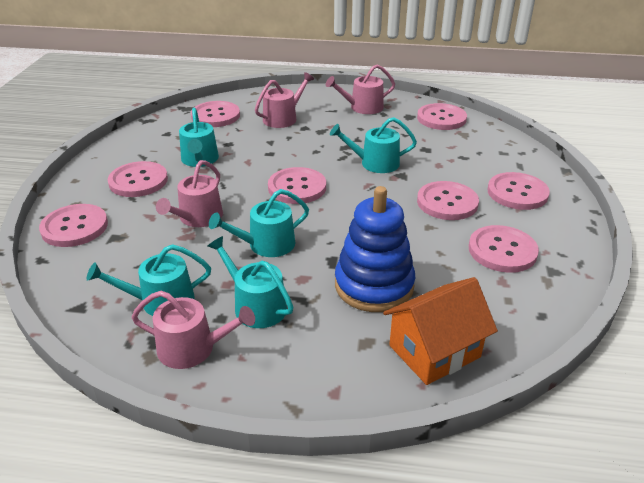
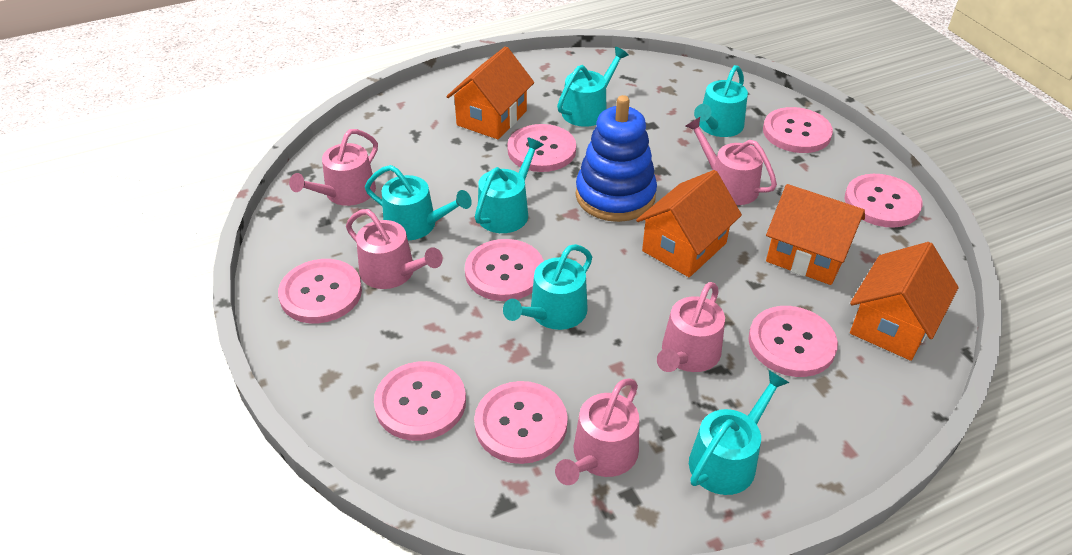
orange house: [383,277,498,385] = 1 -> [446,46,534,139] [636,170,742,277] [766,184,865,285] [850,242,959,361] = 4
pink watering can: [132,291,255,369] [156,160,223,227] [255,72,314,128] [326,64,395,114] = 4 -> [289,129,378,206] [346,209,443,289] [555,379,639,485] [657,282,725,372] [686,117,777,205] = 5
turquoise watering can: [86,244,211,316] [179,108,219,167] [208,236,293,328] [209,189,309,257] [330,117,417,173] = 5 -> [365,165,472,241] [475,137,544,233] [503,244,592,330] [557,47,629,127] [689,370,790,495] [694,65,748,137] = 6

